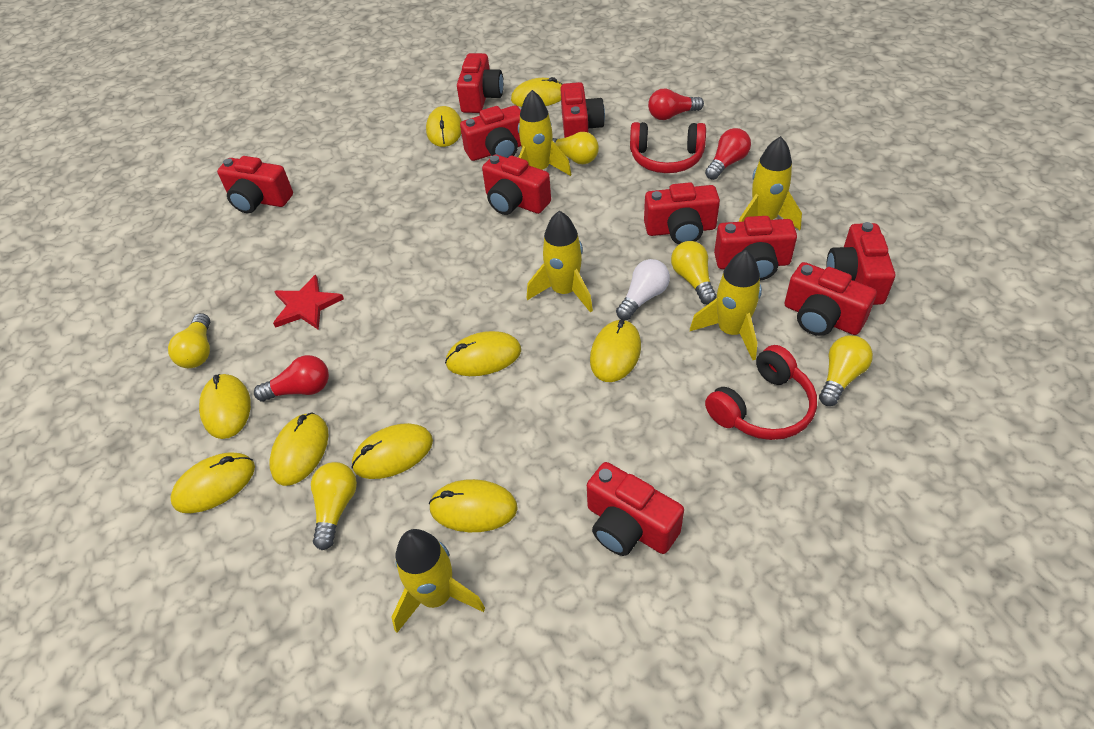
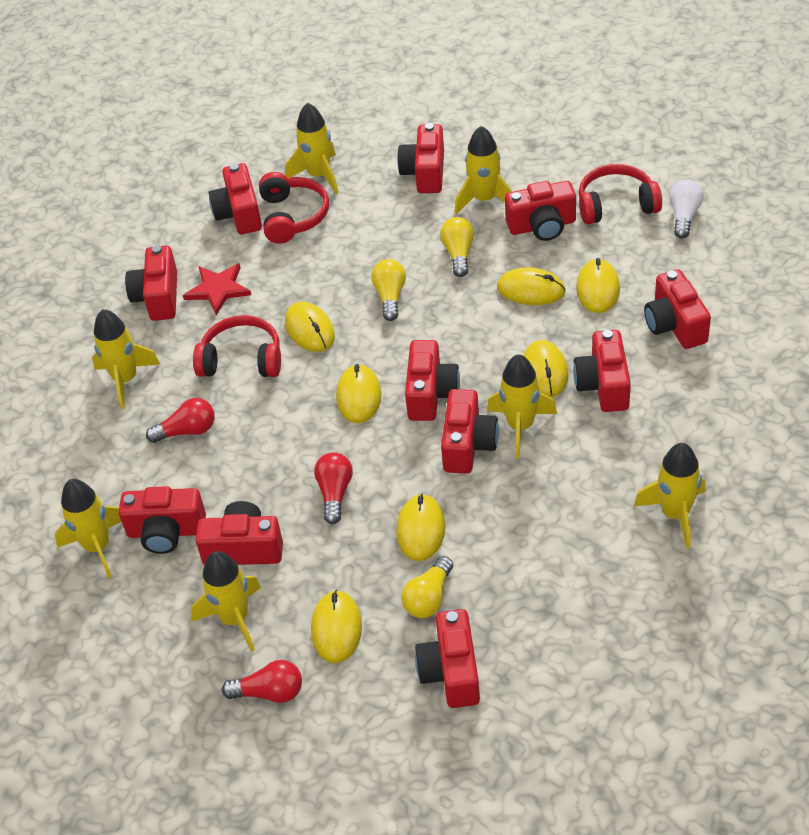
red camera: [217,156,293,213] [457,53,503,113] [460,105,521,161] [482,154,551,215] [560,82,605,138] [587,462,684,556] [644,182,720,244] [714,216,797,280] [784,262,877,336] [826,222,895,305] = 10 -> [119,486,206,554] [125,245,177,321] [196,501,283,565] [209,163,262,234] [397,123,444,193] [405,340,460,421] [415,609,480,708] [441,389,499,474] [505,181,576,241] [573,330,631,412] [644,269,711,349] = 11
red headphones: [630,122,706,173] [705,345,817,440] = 2 -> [193,315,281,377] [259,172,329,244] [579,164,662,224] = 3
yellow light bulb: [168,313,210,368] [311,462,357,550] [552,132,599,164] [671,241,717,305] [819,335,873,406] = 5 -> [371,259,406,321] [401,556,453,618] [440,217,474,277] = 3
yellow mouse: [170,452,255,513] [199,374,251,439] [269,412,329,486] [351,423,433,479] [426,106,462,147] [429,479,518,532] [445,331,521,376] [511,77,562,107] [590,319,641,382] = 9 -> [285,302,335,352] [311,590,362,663] [336,364,381,423] [397,493,445,561] [497,267,566,305] [523,340,568,397] [576,258,620,313] = 7
yellow rocket: [392,529,485,633] [518,90,571,176] [527,211,593,313] [690,250,762,360] [739,136,802,230] = 5 -> [55,479,122,578] [92,309,160,409] [191,551,261,652] [285,103,339,194] [455,126,512,214] [487,354,557,458] [634,443,706,548] = 7

